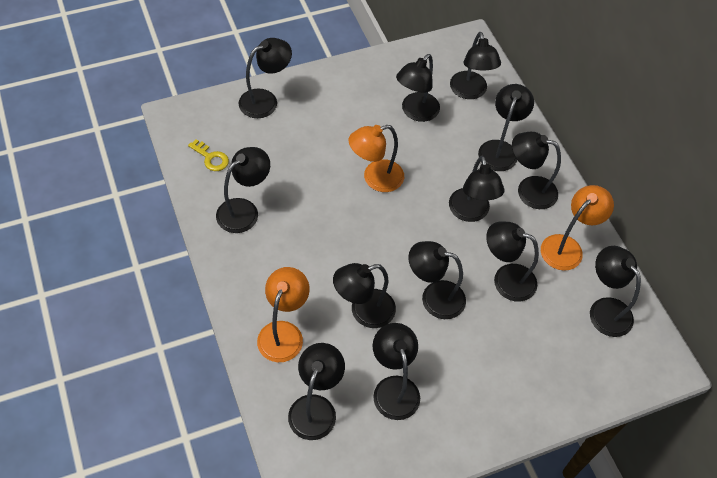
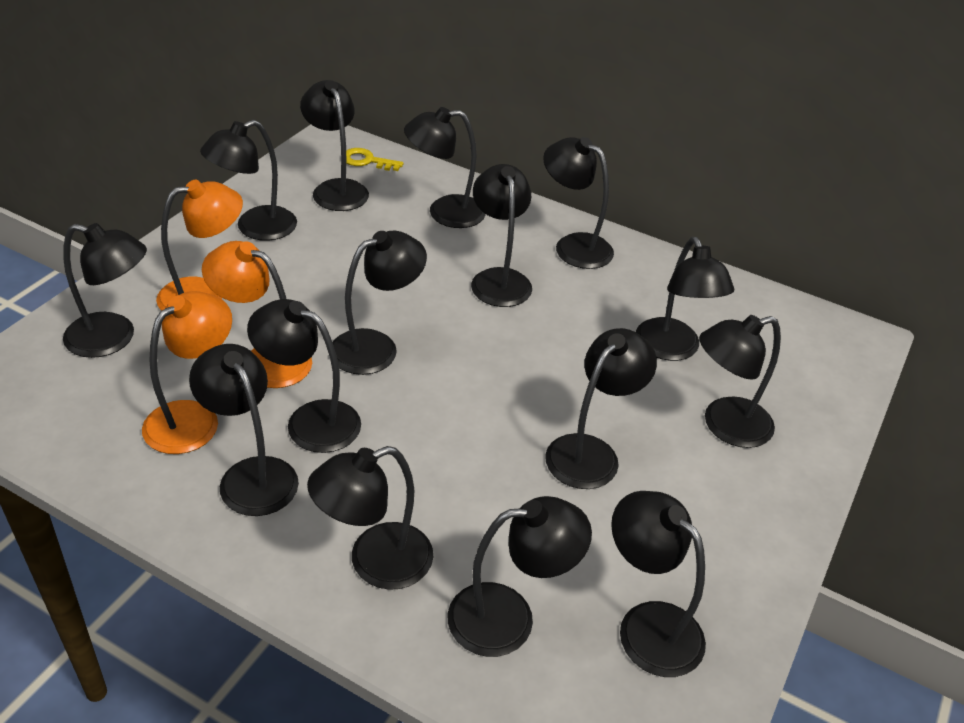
black lamp: [216,147,270,233] [239,38,292,118] [288,343,345,440] [333,263,396,328] [373,323,420,420] [396,54,440,122] [408,241,466,319] [449,156,505,222] [450,32,501,99] [478,84,534,171] [486,222,539,302] [512,132,561,209] [590,246,641,337] = 13 -> [63,223,147,358] [189,344,299,516] [200,120,297,241] [247,299,361,453] [300,80,369,211] [307,446,433,590] [333,231,427,375] [404,107,486,228] [448,496,592,657] [471,164,532,307] [543,137,614,269] [545,328,657,489] [611,491,706,677] [636,237,734,361] [699,315,781,448] = 15

